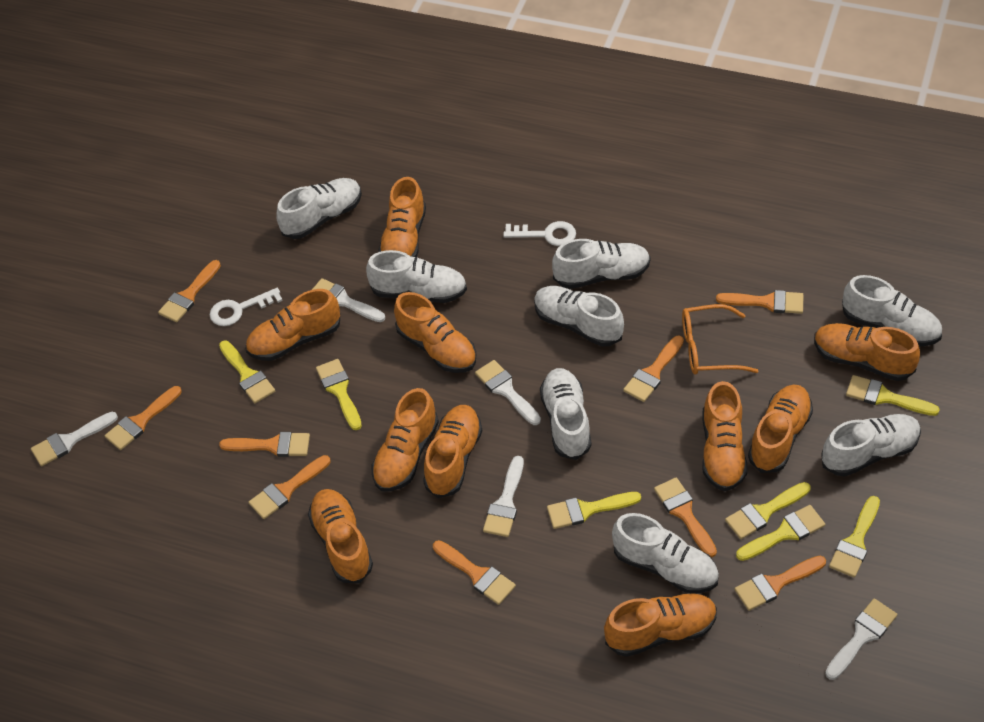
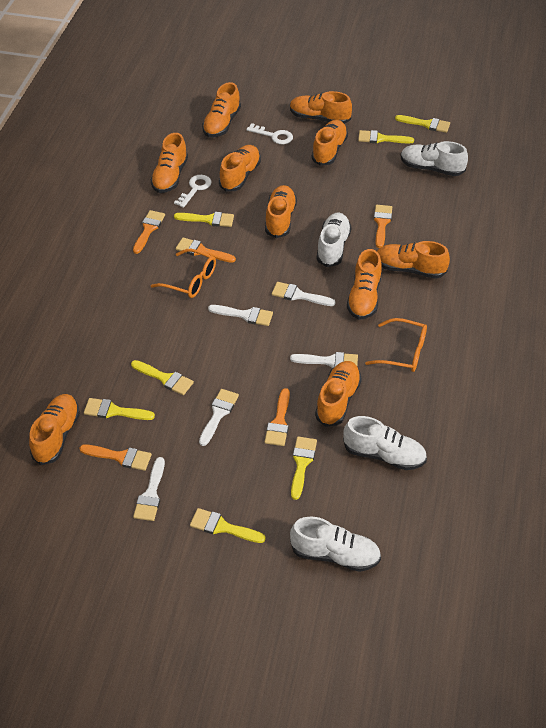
orange brush: [105,386,182,450] [158,260,221,322] [219,432,310,457] [248,455,330,519] [433,540,516,605] [623,335,684,402] [654,477,717,558] [716,290,803,314] [734,556,826,611] = 9 -> [79,445,152,471] [133,210,165,254] [176,237,236,263] [264,388,290,446] [374,205,392,248] = 5
orange glasses: [682,304,758,375] = 1 -> [151,249,216,298] [365,318,427,372] = 2
white shoe: [276,178,362,239] [366,250,467,303] [534,286,624,347] [540,368,591,460] [552,239,650,289] [612,513,719,593] [821,414,921,476] [842,275,942,346] = 8 -> [290,517,381,572] [316,213,352,267] [343,416,427,470] [401,141,468,176] = 4

